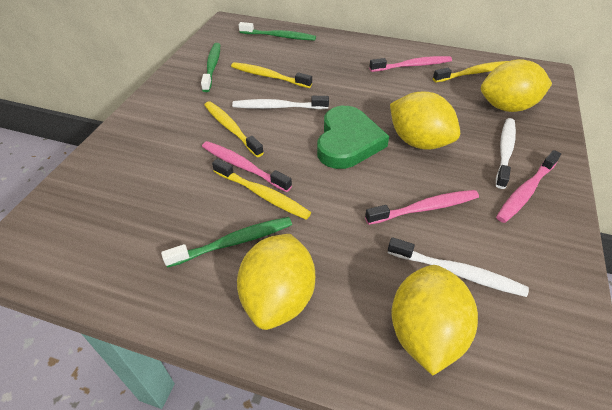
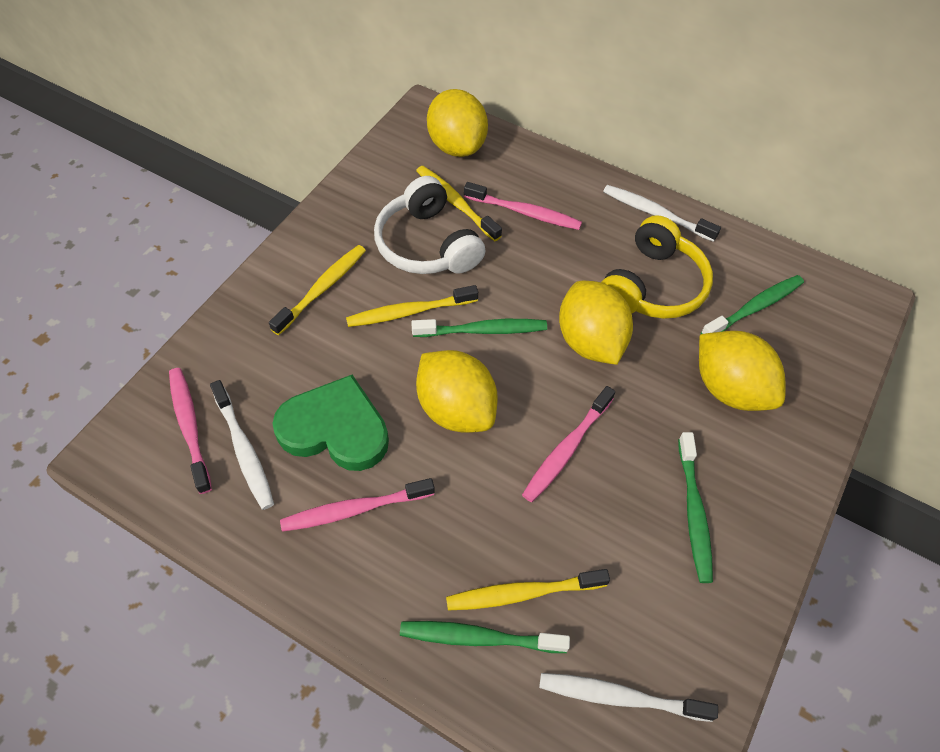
green toothbrush: [161,217,292,268] [201,43,220,92] [239,22,316,41] = 3 -> [400,621,570,653] [411,319,547,337] [678,432,713,583] [701,275,804,334] = 4
white headphones: none = 0 -> [374,176,485,274] = 1
yellow headphones: none = 0 -> [601,215,713,319] = 1

